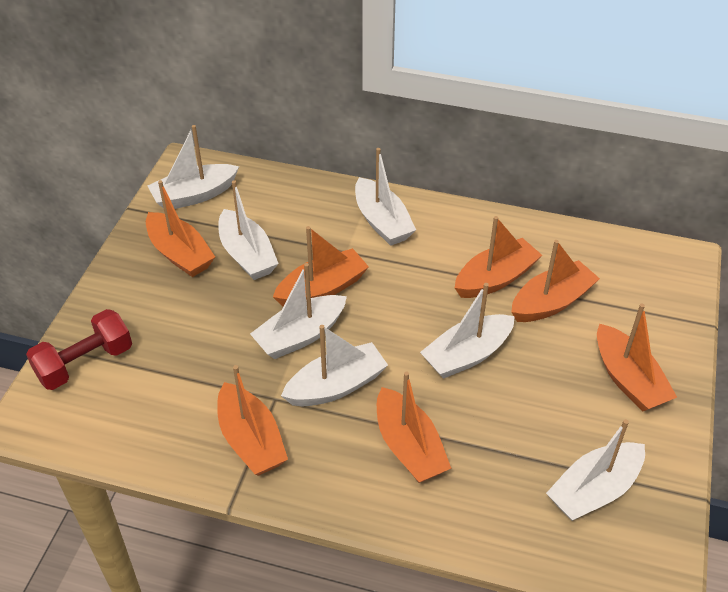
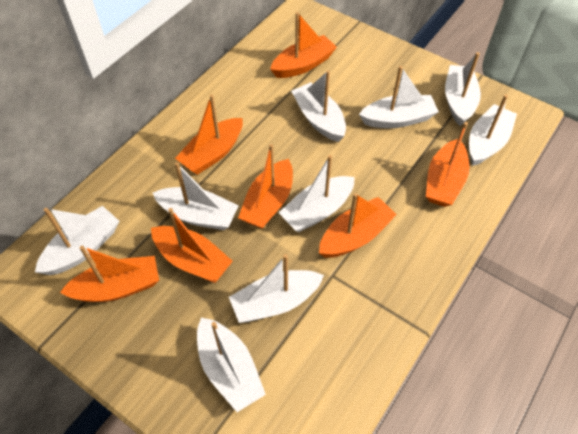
red dumbbell: [26,309,132,390] = 1 -> none = 0
white boat: [147,125,239,209] [218,180,279,280] [250,263,347,359] [281,325,388,406] [355,148,416,246] [420,283,515,379] [546,419,645,521] = 7 -> [35,206,119,275] [153,162,239,230] [197,317,266,412] [229,254,324,323] [279,155,355,232] [291,70,346,142] [359,66,439,128] [445,52,481,126] [469,95,517,166] = 9

